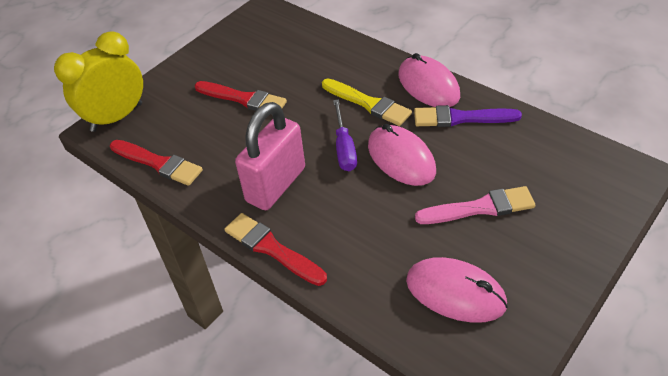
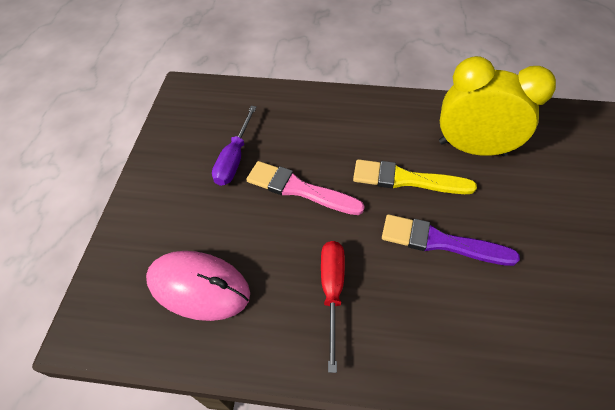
pink mouse: [368,124,436,186] [399,53,460,107] [406,257,508,322] = 3 -> [146,251,250,321] = 1
pink padlock: [235,102,305,210] = 1 -> none = 0
red brush: [110,140,203,186] [195,81,287,111] [225,213,327,286] = 3 -> none = 0
red screwdriver: none = 0 -> [321,241,345,373] = 1

